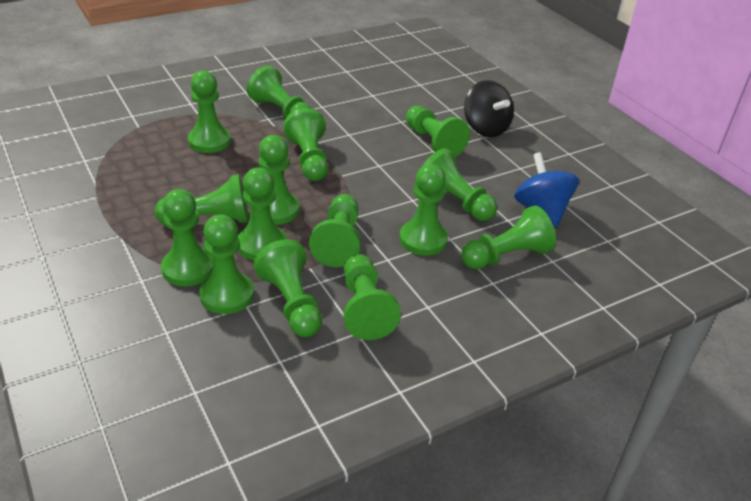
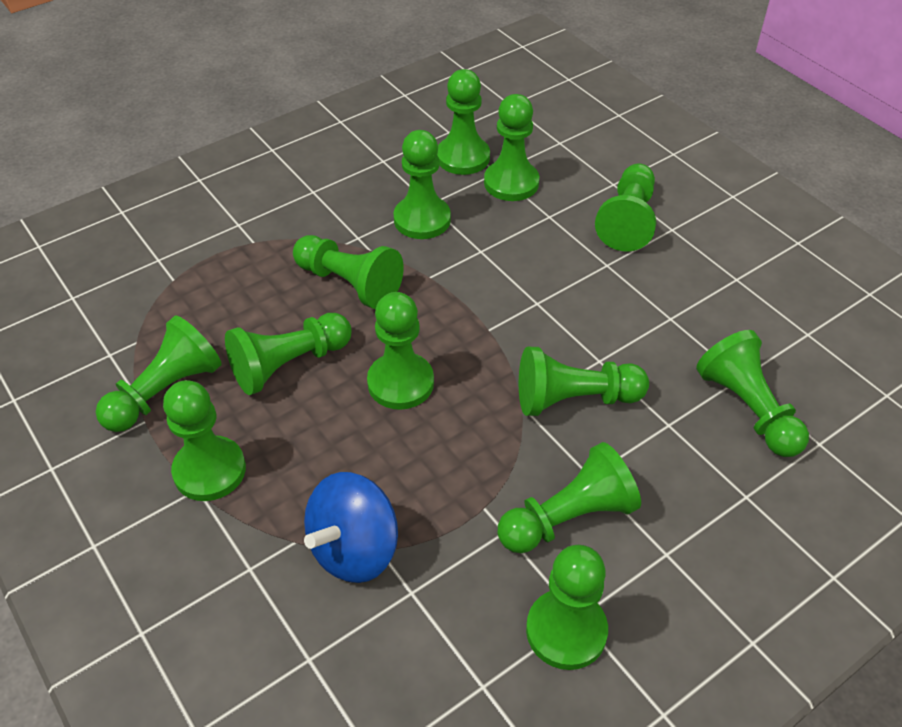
black spinning top: [464,80,514,137] = 1 -> none = 0
green pawn: [155,174,249,225] [161,189,213,286] [188,70,231,153] [199,214,254,314] [238,167,287,261] [247,66,311,118] [253,239,322,337] [259,135,299,225] [283,108,328,181] [309,194,361,267] [344,254,401,340] [399,164,448,256] [406,106,470,157] [422,148,497,221] [461,205,556,269] = 15 -> [96,316,222,432] [163,380,246,501] [225,313,352,395] [293,235,404,309] [367,292,434,410] [393,130,451,239] [437,69,490,175] [484,94,540,201] [498,442,641,553] [519,347,649,416] [526,545,608,670] [595,164,656,251] [696,330,809,457] = 13

